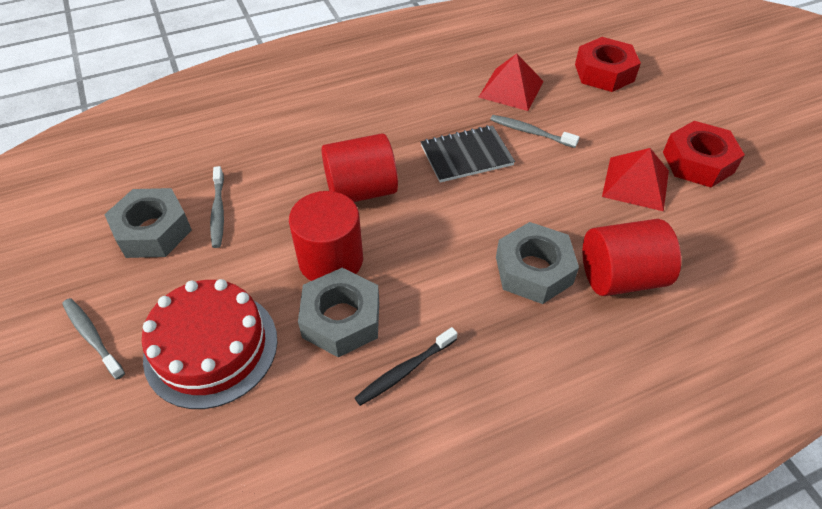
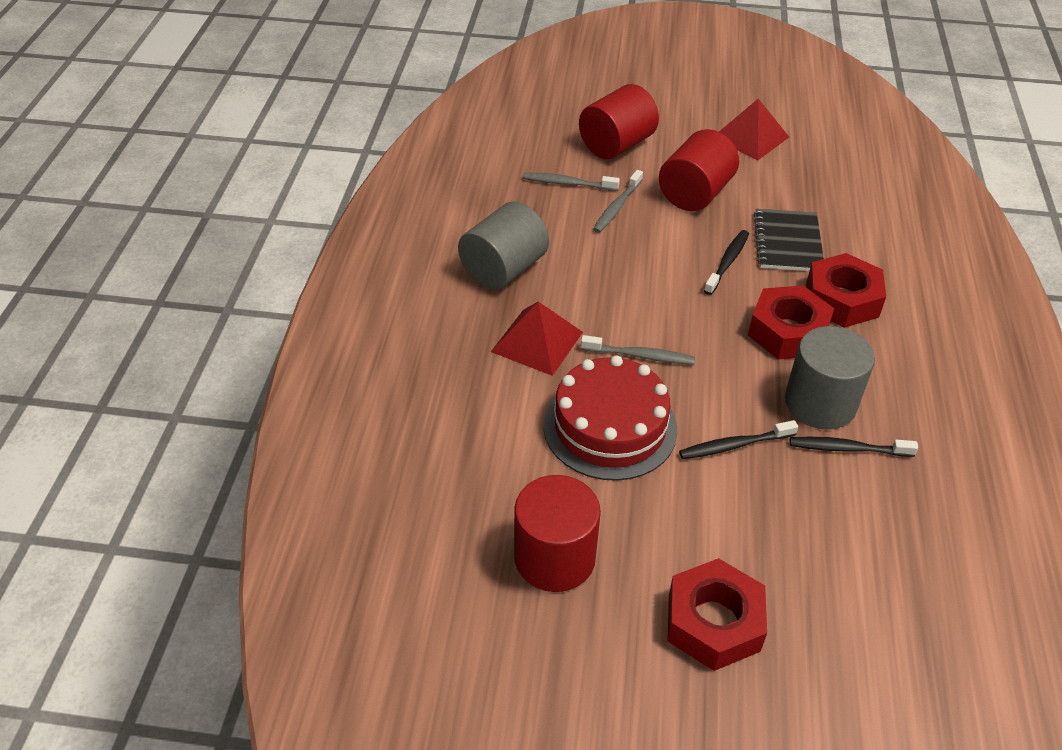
black toothbrush: [355,327,457,406] = 1 -> [679,420,798,459] [704,230,749,295] [790,437,918,457] = 3
grey cylinder: none = 0 -> [458,201,549,290] [785,326,875,430] = 2
grey nut: [104,188,192,258] [298,268,379,357] [496,222,579,304] = 3 -> none = 0
red nut: [575,37,641,92] [663,121,745,187] = 2 -> [667,558,767,671] [748,286,834,360] [806,253,886,328] = 3

